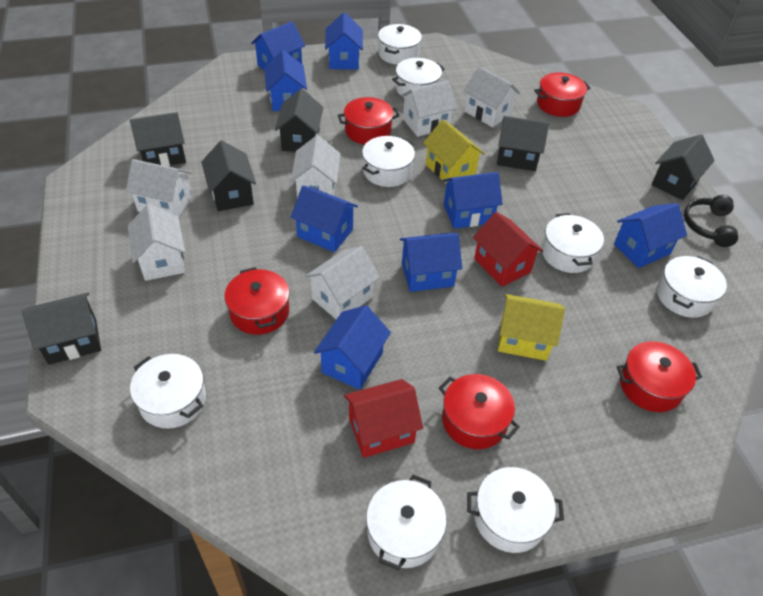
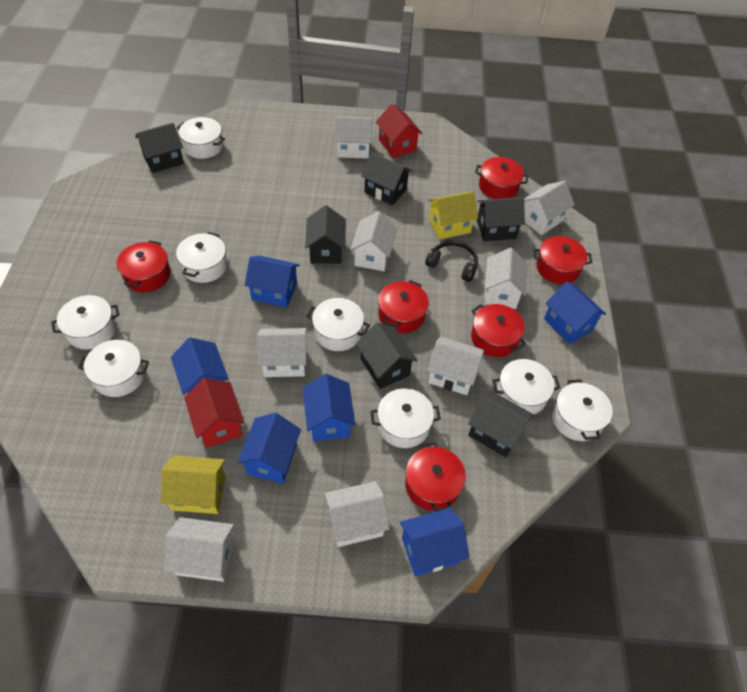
blue house: [251,21,305,70] [264,50,307,111] [291,185,358,252] [314,305,391,390] [325,13,363,70] [400,233,462,292] [443,172,503,229] [614,203,687,268] = 8 -> [171,338,229,395] [237,413,301,483] [245,255,299,308] [303,374,355,442] [400,508,469,576] [544,282,606,344] = 6
red pot: [224,267,289,335] [338,97,400,145] [439,374,520,449] [534,72,591,117] [617,341,702,412] = 5 -> [117,240,171,292] [378,280,429,333] [405,442,466,512] [471,304,526,357] [475,157,529,199] [533,236,592,284] = 6
white house: [126,159,192,217] [128,204,185,281] [291,135,340,198] [305,246,380,319] [401,80,457,137] [464,67,520,127] = 6 -> [164,517,234,582] [257,328,307,377] [325,481,389,547] [335,116,372,159] [350,211,398,271] [427,337,484,395] [484,248,527,309] [524,181,575,235] = 8

